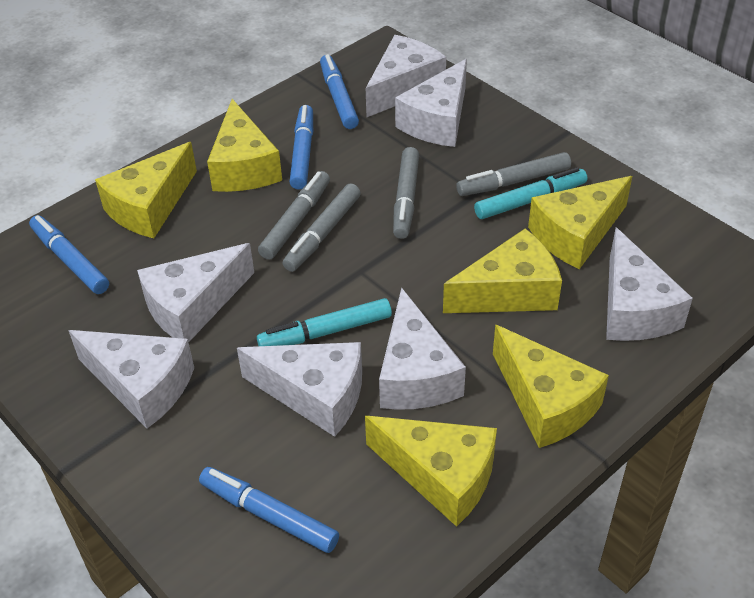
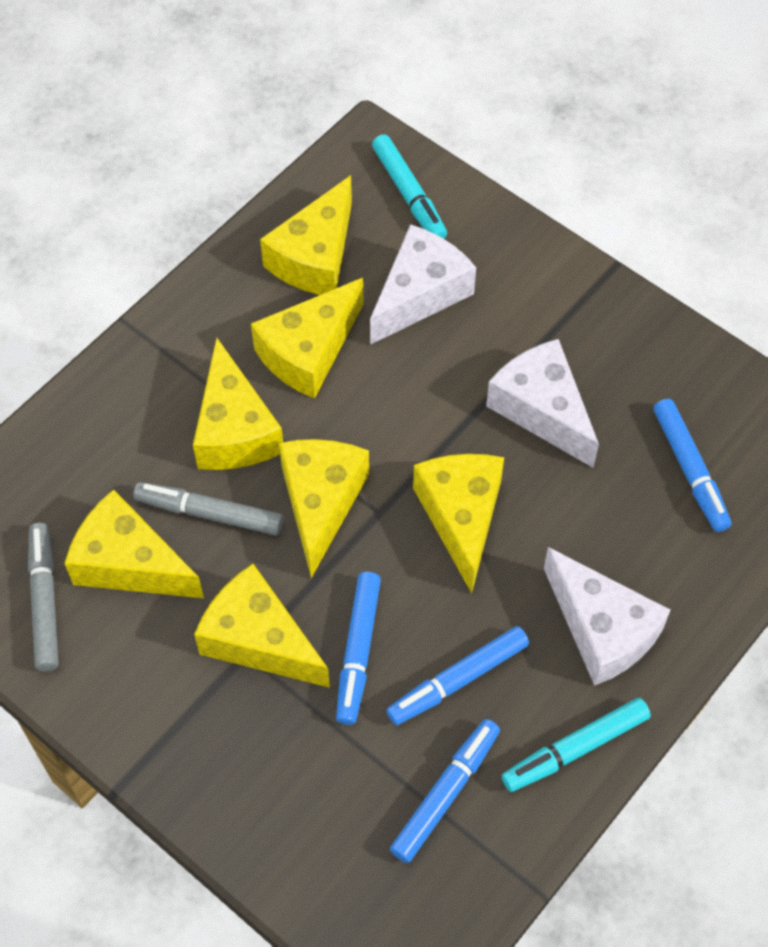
grey marker: [258,171,330,260] [282,183,361,272] [393,147,419,239] [456,152,571,196] = 4 -> [28,523,59,671] [133,482,284,536] = 2
white cheese: [68,330,194,428] [137,243,254,342] [237,342,362,437] [366,35,446,117] [379,287,466,410] [395,59,467,147] [606,227,693,341] = 7 -> [370,224,476,345] [486,339,599,468] [544,547,670,686] = 3
yellow cheese: [95,142,197,238] [207,99,282,192] [365,416,497,527] [443,229,562,313] [493,325,609,448] [528,176,632,269] = 6 -> [65,489,204,598] [193,338,283,470] [194,564,330,688] [251,278,364,399] [260,175,352,295] [279,439,369,578] [413,454,504,593] = 7

